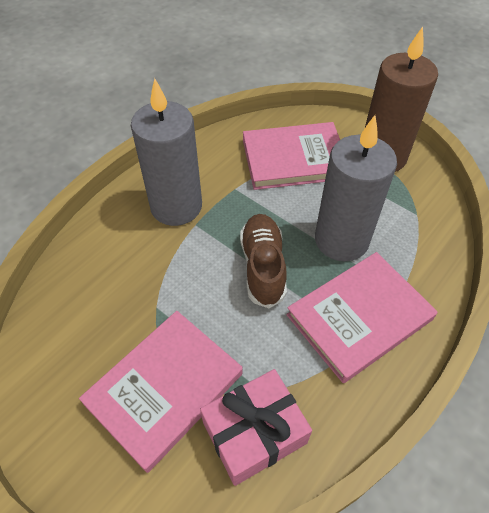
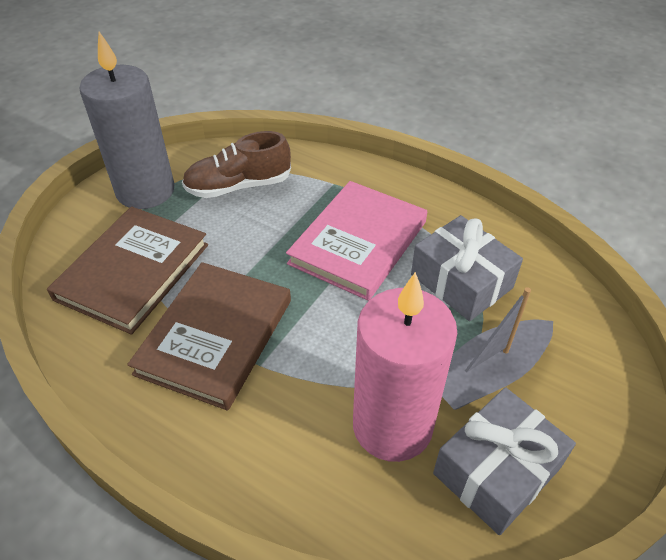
brown book: none = 0 -> [47,207,208,335] [127,262,291,410] = 2
brown candle: [365,27,438,172] = 1 -> none = 0
grey boat: none = 0 -> [442,287,553,410] = 1
grey candle: [131,78,202,226] [315,115,397,262] = 2 -> [79,32,175,209] = 1
grey gift: none = 0 -> [411,215,523,321] [433,387,576,535] = 2
pink book: [79,311,243,473] [243,122,340,190] [286,252,438,383] = 3 -> [286,181,427,301] = 1
pink candle: none = 0 -> [353,272,457,462] = 1
pink gift: [200,369,312,486] = 1 -> none = 0

